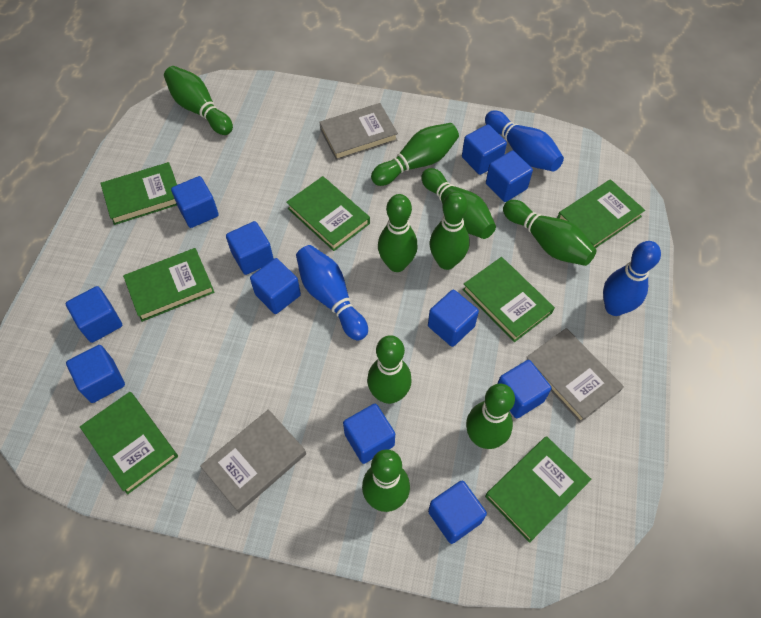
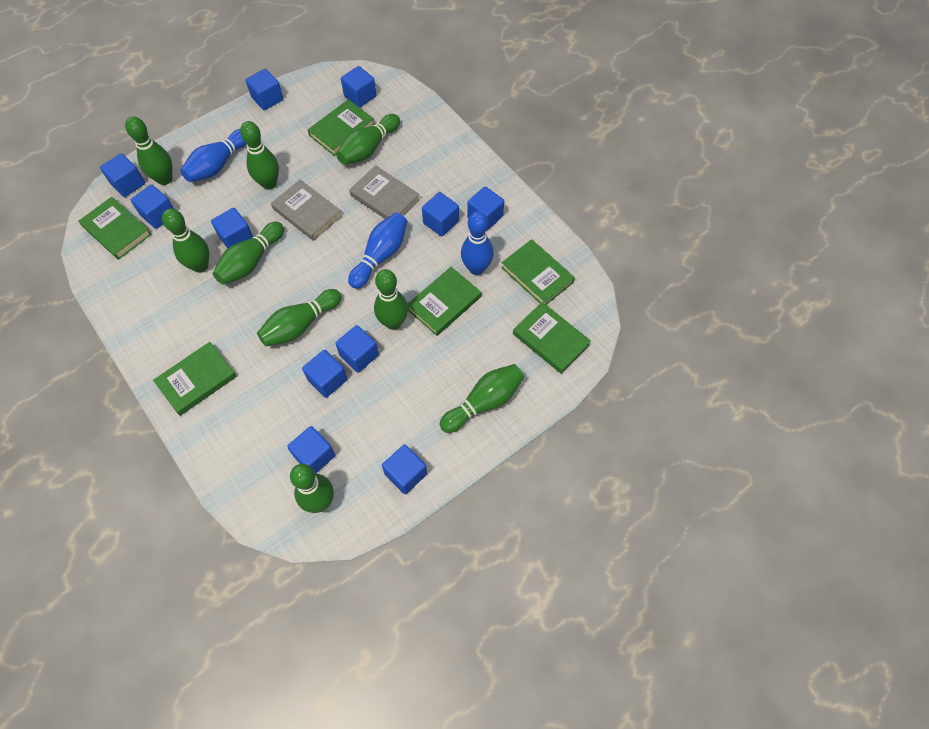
green book: [80,392,178,494] [100,162,177,225] [123,248,215,322] [286,176,370,251] [462,257,555,342] [485,436,591,543] [557,179,645,248] = 7 -> [78,197,152,260] [153,342,237,416] [308,99,375,156] [408,267,481,336] [501,239,575,305] [513,302,591,374] = 6
grey book: [200,410,306,513] [319,103,398,161] [526,328,624,423] = 3 -> [271,179,342,241] [349,165,420,219] = 2

